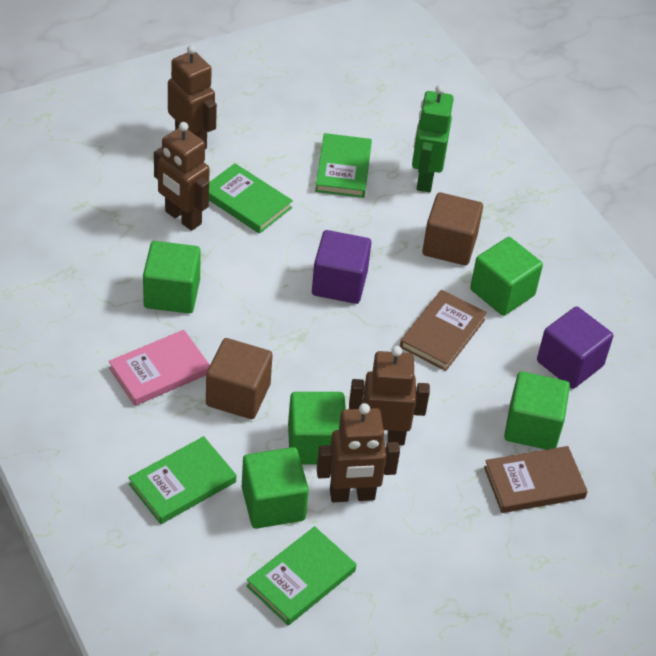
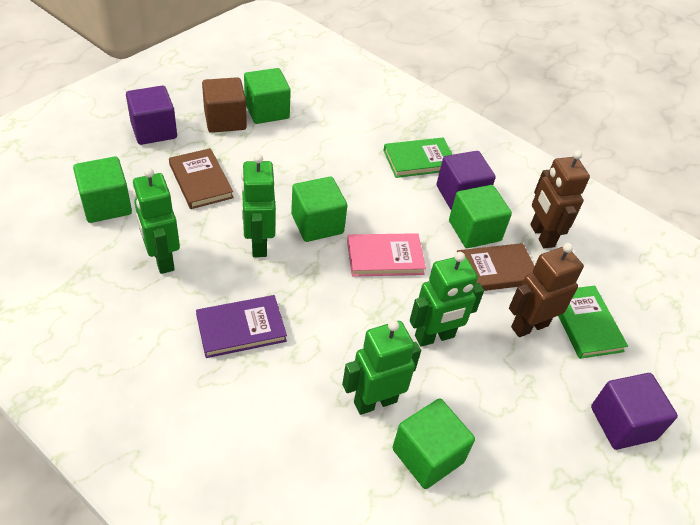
brown cube: [206,338,273,419] [422,192,483,265] = 2 -> [202,77,247,133] = 1
brown robot: [154,122,210,231] [168,45,217,149] [317,403,400,502] [349,346,430,446] = 4 -> [509,243,584,337] [530,150,590,249] = 2
green book: [128,436,236,524] [209,163,293,234] [246,526,356,625] [315,133,372,198] = 4 -> [383,138,453,178] [558,286,628,359] = 2
green robot: [412,85,454,192] = 1 -> [133,168,180,274] [241,154,276,257] [342,320,421,415] [410,252,484,347] = 4
purple book: none = 0 -> [196,295,287,358] = 1
purple cube: [312,230,371,304] [537,306,613,389] = 2 -> [126,86,177,145] [437,151,496,210] [591,373,678,450] = 3

